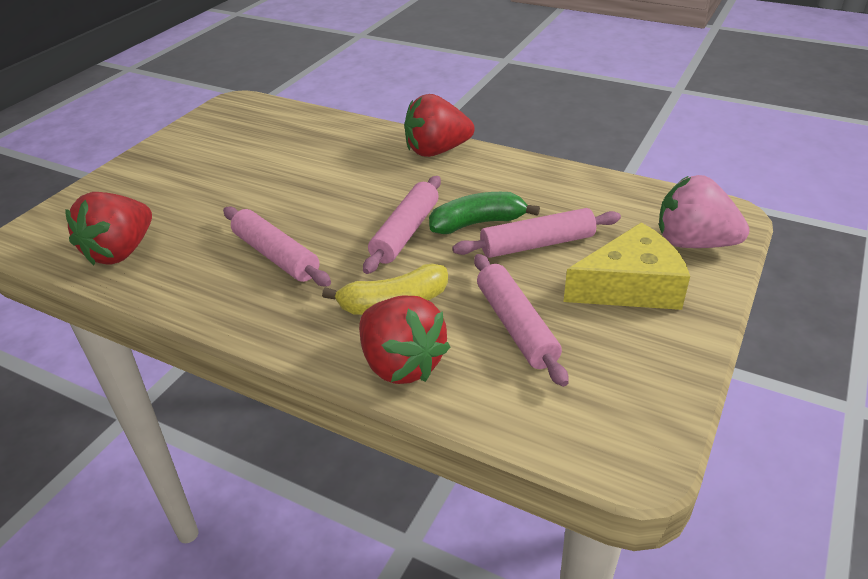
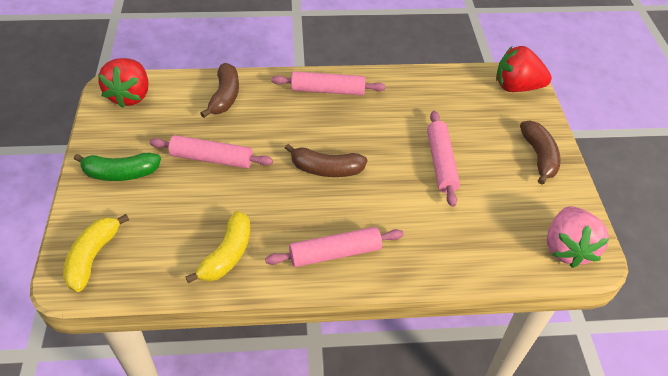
brown banana: none = 0 -> [200,63,239,118] [285,143,367,177] [520,120,561,185] = 3
red strawberry: [65,192,152,265] [359,296,450,384] [404,94,475,157] = 3 -> [98,58,148,108] [496,46,552,92] = 2
yellow banana: [322,263,448,315] = 1 -> [63,214,129,292] [185,211,250,283] = 2
yellow cheese: [563,222,690,310] = 1 -> none = 0

